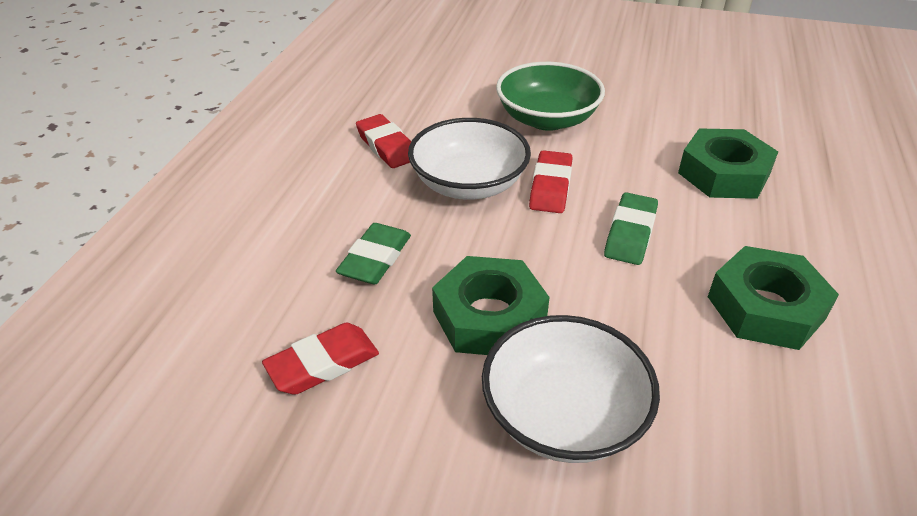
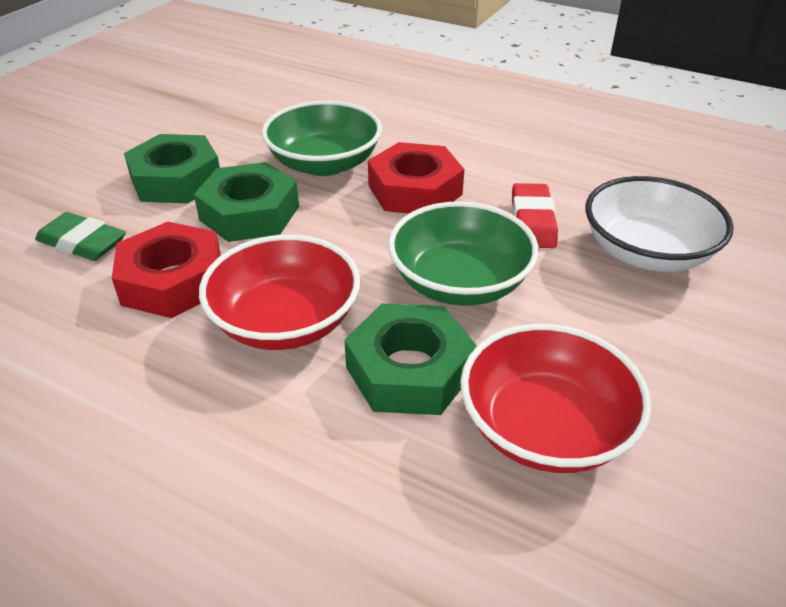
green bowl: [496,62,605,131] = 1 -> [261,101,382,176] [388,201,539,306] = 2
green eraser: [336,223,411,284] [604,192,658,265] = 2 -> [35,212,126,261] = 1
red bowl: none = 0 -> [199,235,360,350] [460,324,651,473] = 2
red eraser: [262,323,379,395] [356,114,411,168] [529,150,573,213] = 3 -> [512,183,558,248] = 1
red nut: none = 0 -> [112,222,221,318] [368,142,464,213] = 2
white bowl: [408,118,531,199] [482,315,660,463] = 2 -> [585,176,734,272] = 1

